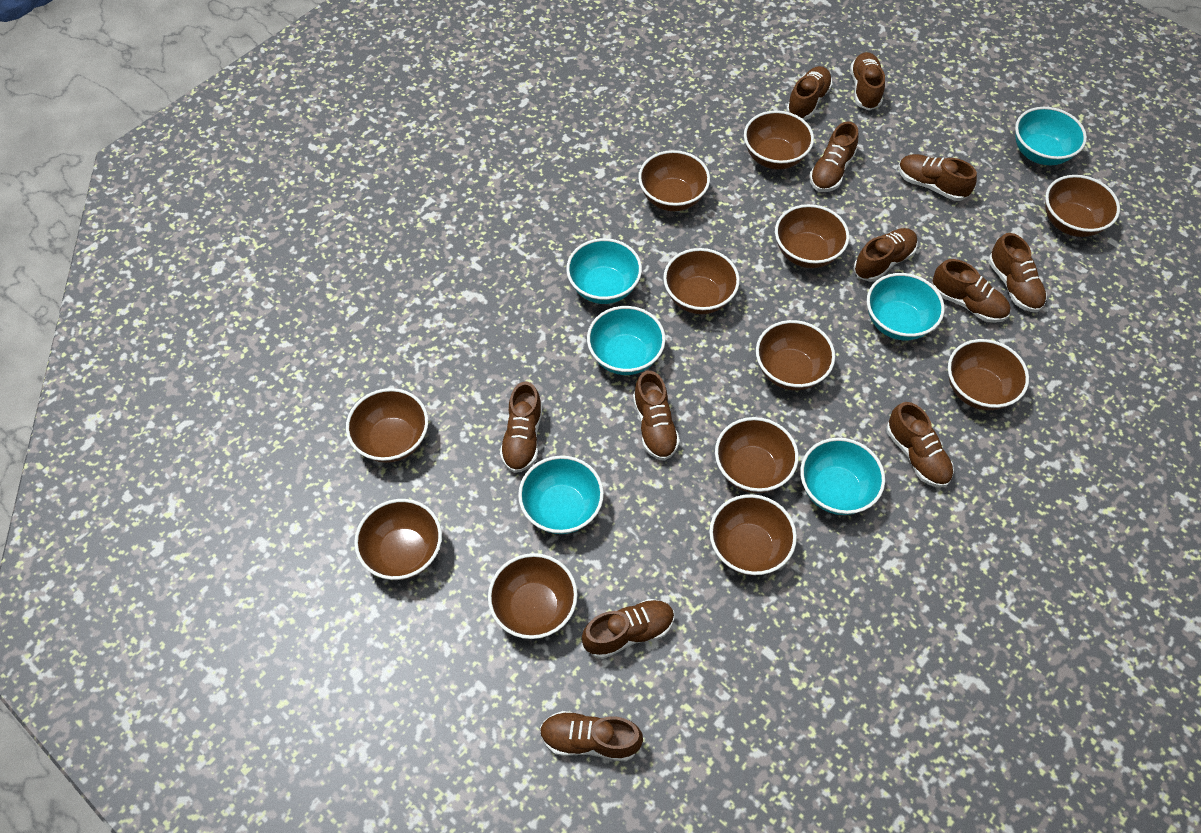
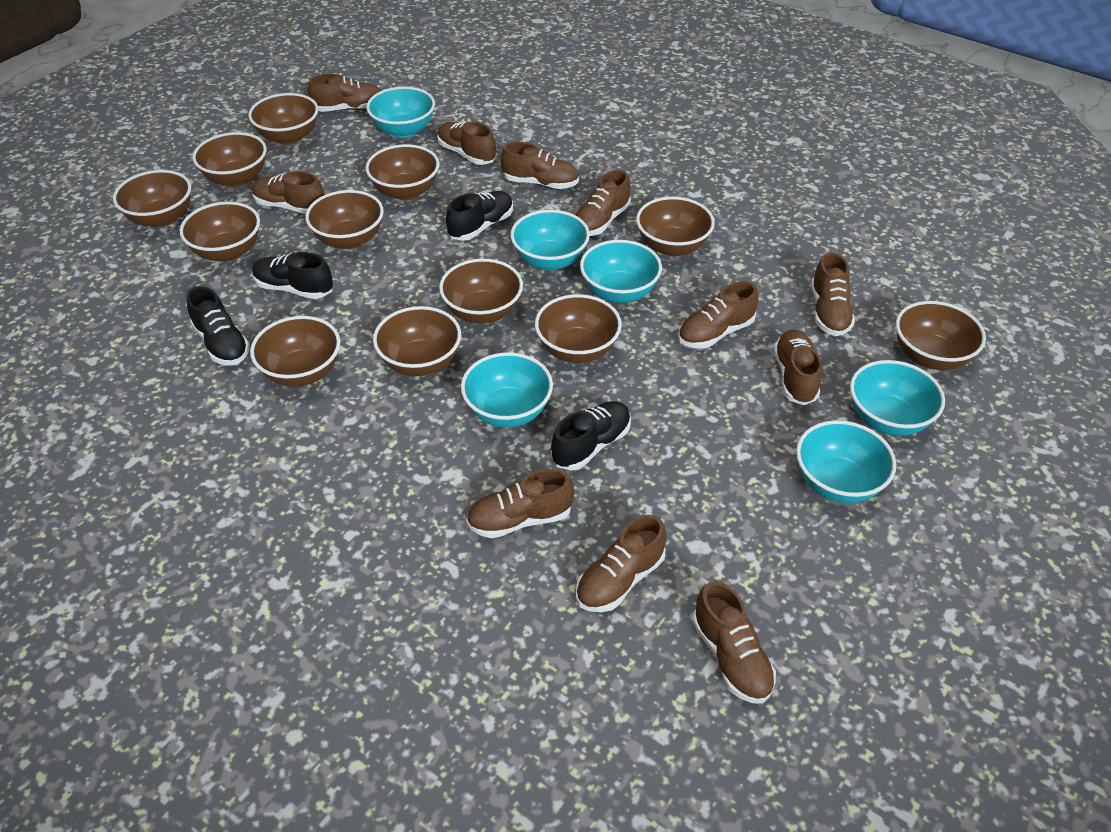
black shoe: none = 0 -> [187,286,250,366] [252,252,333,299] [446,191,513,241] [551,401,631,470] = 4
brown shoe: [500,381,543,473] [540,711,643,761] [582,599,674,659] [633,371,680,461] [786,66,832,120] [809,121,858,192] [850,52,885,111] [853,228,918,282] [887,402,954,488] [898,154,977,201] [932,259,1010,323] [988,233,1047,312] = 12 -> [252,171,324,214] [308,74,381,112] [437,121,496,165] [466,469,574,538] [501,142,579,189] [576,170,631,236] [576,515,666,612] [678,281,758,348] [692,581,776,704] [773,330,822,405] [811,252,855,336] = 11

